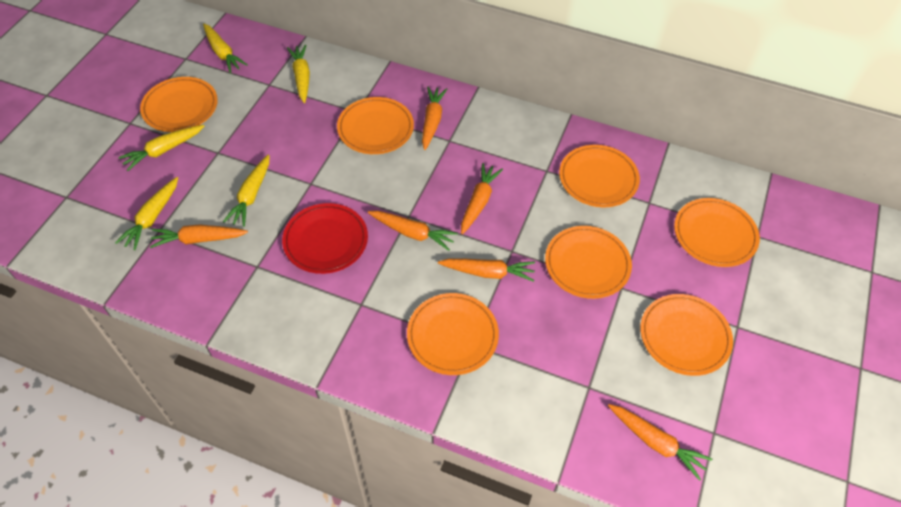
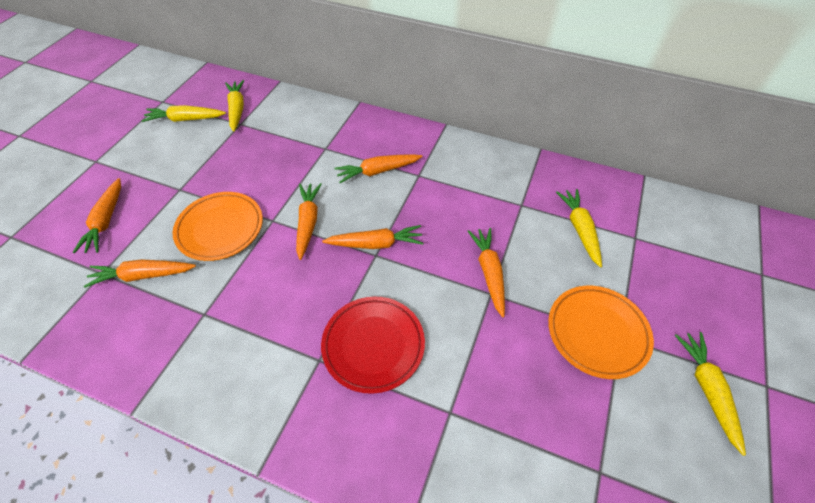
orange plate: [140,77,218,132] [337,97,414,154] [407,293,499,375] [545,226,632,299] [559,145,640,207] [640,294,733,376] [674,198,760,267] = 7 -> [173,192,263,261] [548,286,654,379] = 2
yellow carrot: [115,177,178,250] [118,125,204,171] [203,24,248,73] [223,155,269,227] [287,45,310,103] = 5 -> [141,105,226,122] [225,80,244,132] [556,189,602,268] [675,332,746,456] = 4

